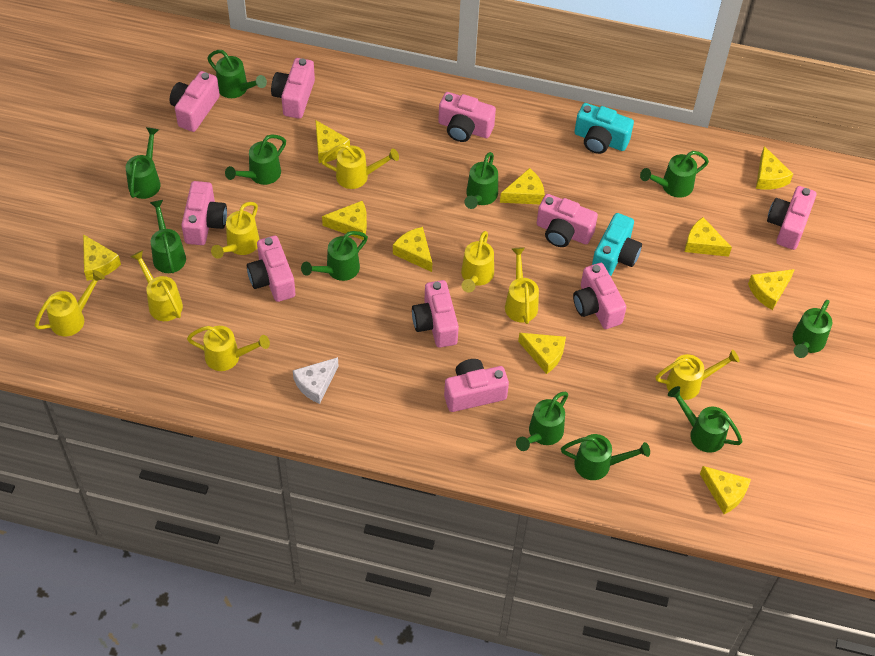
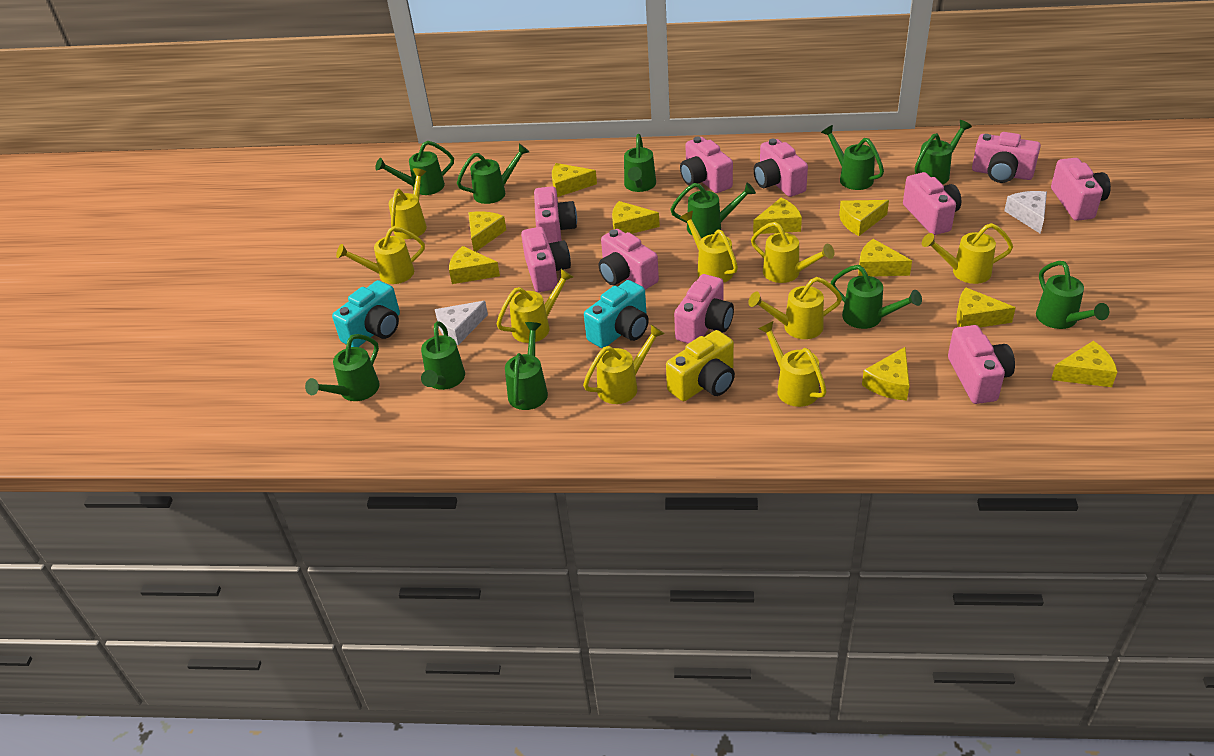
white cheese: [293,357,338,404] = 1 -> [435,301,488,345] [1004,191,1047,234] = 2
yellow camera: none = 0 -> [666,330,735,401] = 1
yellow watering can: [34,270,105,337] [131,250,183,321] [187,326,270,371] [211,202,260,259] [321,144,399,189] [461,231,494,293] [505,248,539,324] [656,349,740,400] = 8 -> [336,226,425,284] [389,168,427,239] [496,269,573,343] [583,325,664,404] [680,211,738,283] [748,277,842,339] [751,222,834,283] [758,321,827,407] [922,223,1013,284] = 9

